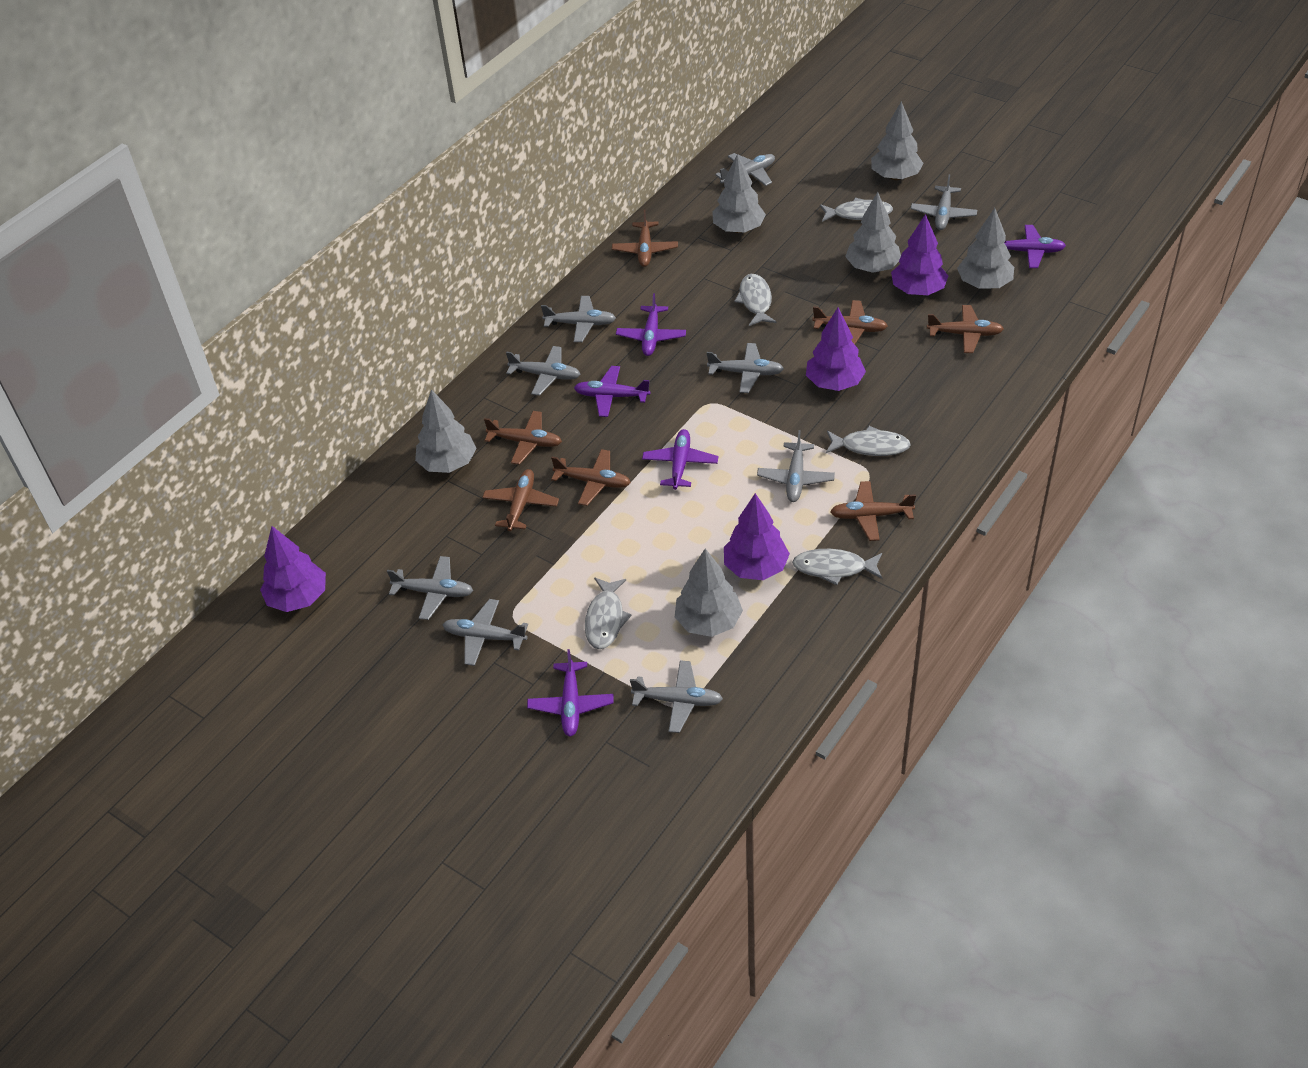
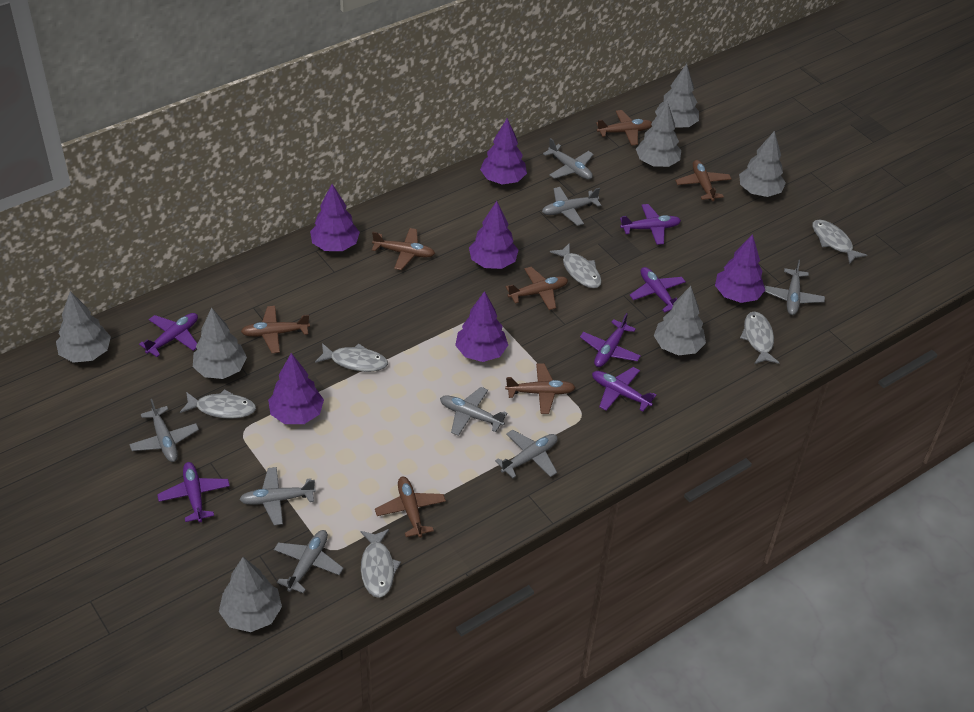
grey fish: [585,578,632,649] [734,274,776,326] [792,549,882,585] [820,198,893,222] [826,426,911,456] = 5 -> [180,389,256,419] [315,343,388,372] [360,529,401,598] [550,243,602,288] [740,311,779,364] [812,219,867,264] = 6
grey plane: [387,556,473,620] [443,599,528,666] [506,346,581,396] [541,296,616,342] [630,660,723,733] [707,343,784,393] [715,153,775,186] [757,430,835,502] [910,174,977,230] = 9 -> [129,399,199,462] [239,467,316,525] [274,530,344,594] [440,387,508,436] [495,430,558,478] [542,187,601,226] [543,138,594,180] [764,260,825,315] = 8
grey tree: [415,389,476,473] [675,549,743,637] [712,154,766,233] [845,192,901,273] [871,101,924,180] [957,208,1014,289] = 6 -> [56,291,111,363] [193,308,247,379] [219,557,282,632] [636,102,681,167] [654,286,706,356] [655,64,699,128] [739,131,786,197] = 7
purple plane: [527,649,614,737] [574,366,650,417] [616,293,686,356] [642,429,718,490] [1004,225,1066,268] = 5 -> [139,313,198,357] [157,462,230,522] [580,313,641,367] [592,367,656,411] [620,204,681,245] [630,267,686,313] = 6
purple tree: [260,526,326,612] [724,493,790,580] [806,308,866,391] [891,214,948,295] = 4 -> [268,353,324,424] [310,184,360,251] [455,291,508,362] [469,201,518,269] [480,118,527,184] [715,234,765,303] = 6

